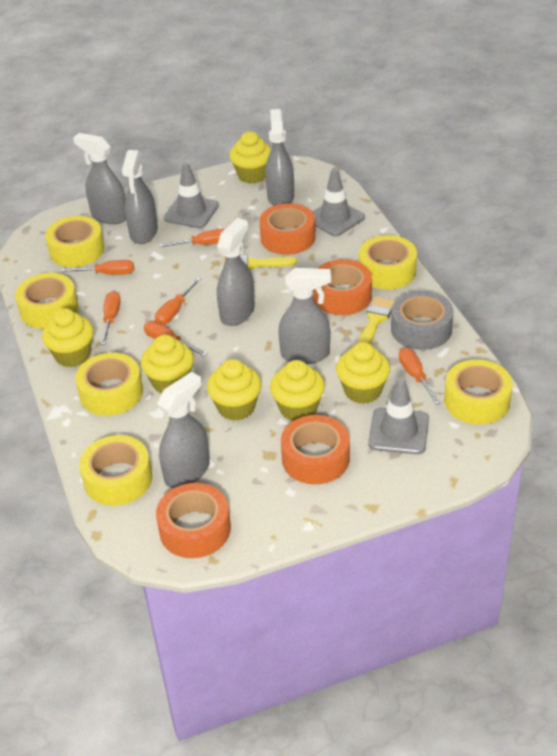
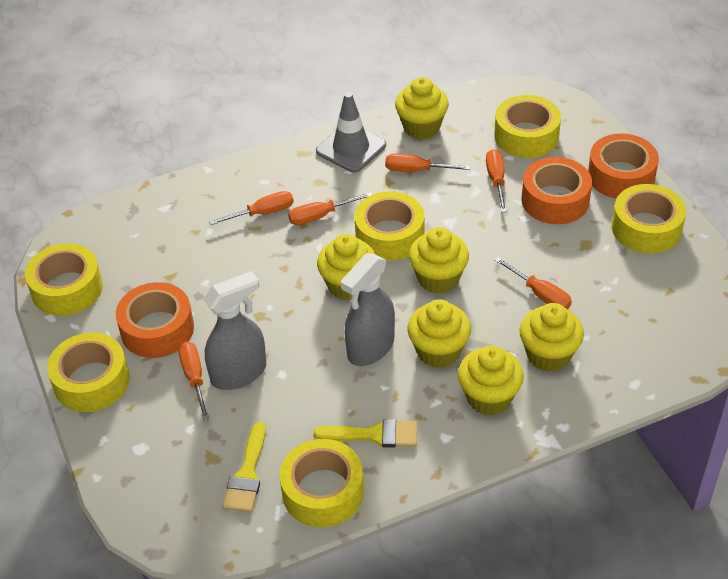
grey spray bottle: [73,133,126,224] [122,150,158,244] [157,372,210,488] [217,218,255,326] [265,109,294,206] [278,268,331,364] = 6 -> [203,271,266,390] [340,253,395,366] = 2
grey tape: [391,291,453,350] = 1 -> none = 0
grey traffic cone: [164,162,219,228] [312,168,365,236] [368,377,429,454] = 3 -> [316,92,386,172] = 1
orange tape: [156,483,231,558] [259,203,315,255] [281,415,350,484] [313,259,372,315] = 4 -> [116,282,194,358] [521,157,592,224] [588,133,659,198] = 3

